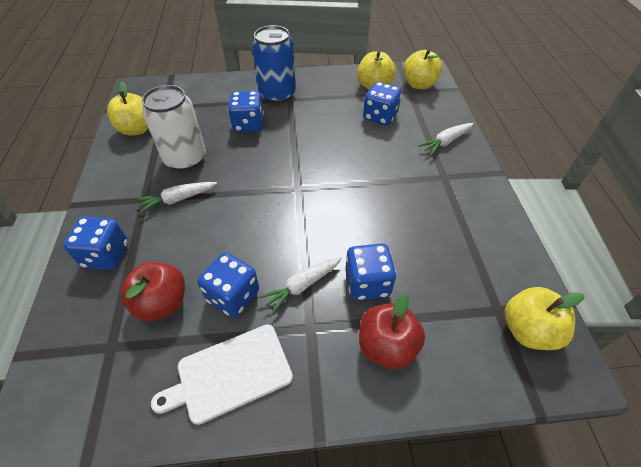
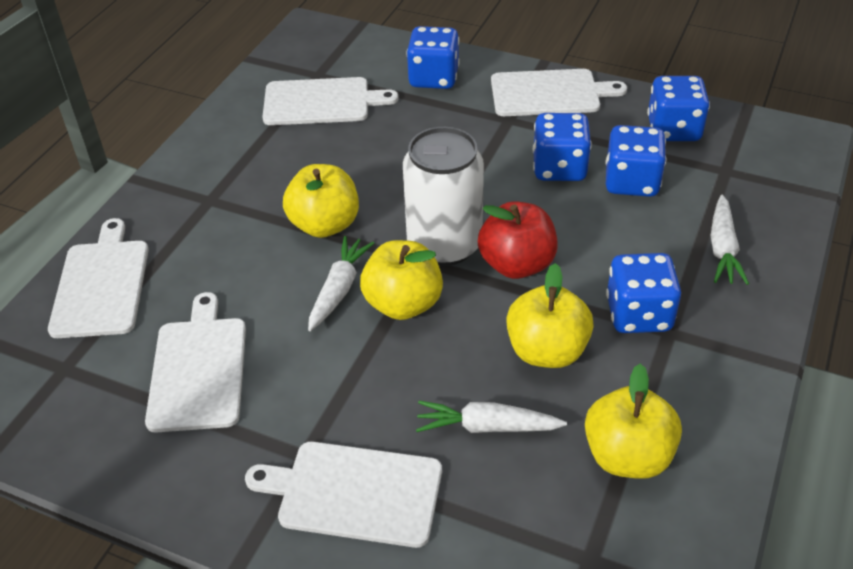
blue can: [252,25,296,103] = 1 -> none = 0
red apple: [121,262,185,321] [359,292,425,369] = 2 -> [478,201,558,279] = 1
white cutting board: [151,324,293,425] = 1 -> [48,218,149,338] [145,292,246,433] [245,441,442,548] [263,77,399,125] [491,69,627,116] = 5

